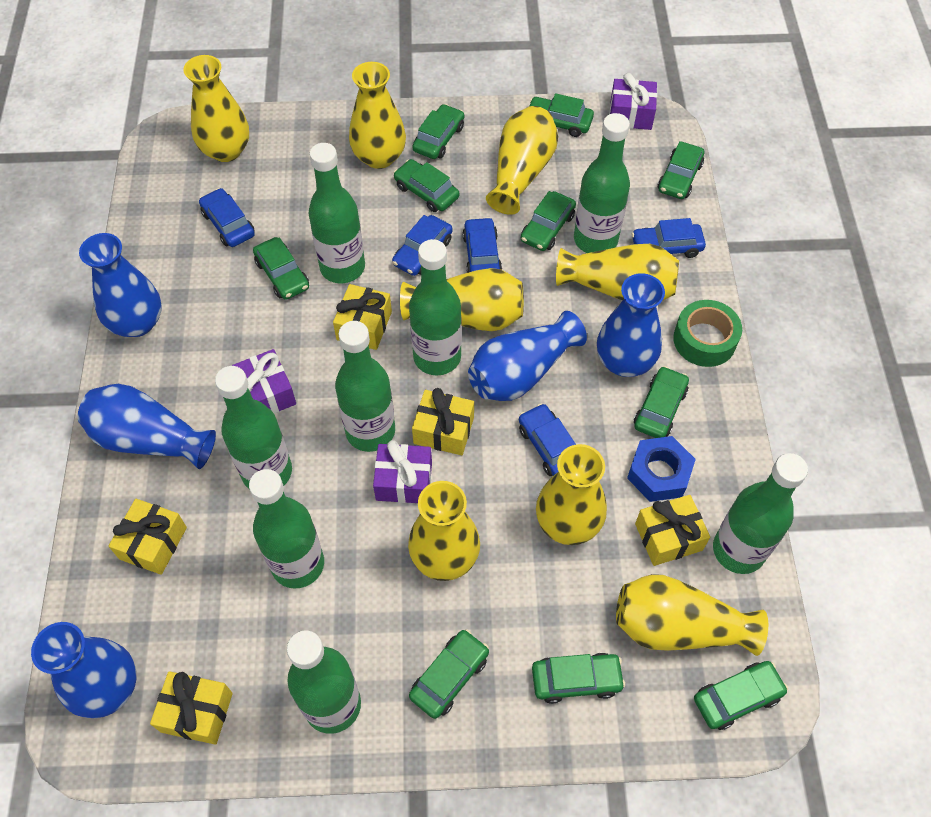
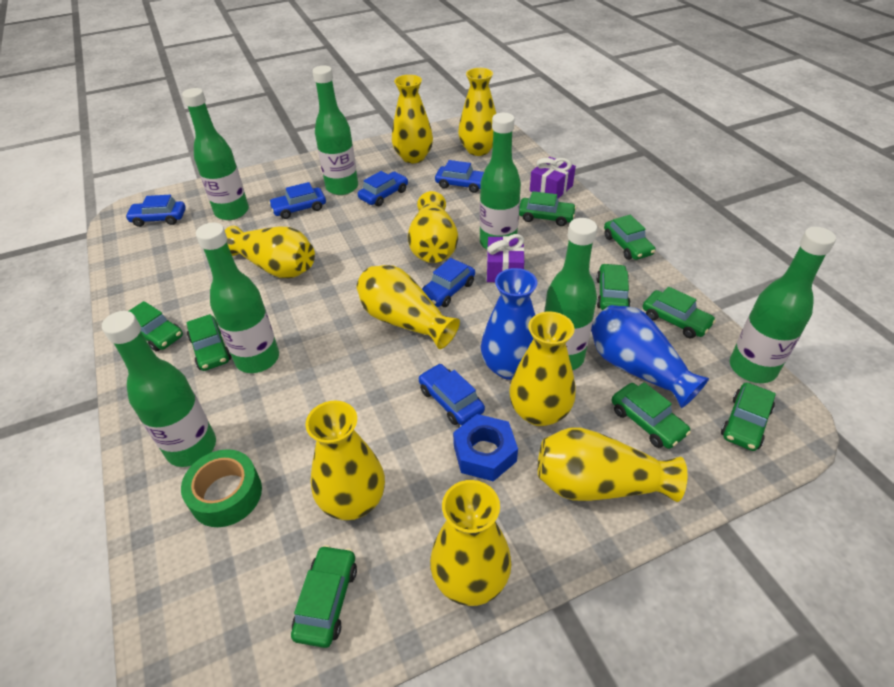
blue car: [199,188,255,247] [392,215,453,276] [463,217,502,273] [519,404,576,476] [632,218,706,258] = 5 -> [125,195,186,227] [269,182,326,219] [358,171,408,206] [419,364,485,425] [422,258,475,307] [435,160,484,193] = 6
blue vase: [31,622,137,718] [78,384,216,469] [79,233,162,337] [468,311,587,401] [597,273,665,377] = 5 -> [481,268,537,380] [591,305,709,408] = 2
green bottle: [215,366,292,489] [249,469,324,589] [287,630,361,734] [308,143,365,283] [335,321,395,452] [409,239,462,375] [574,113,630,253] [713,453,808,574] = 8 -> [102,311,216,467] [182,88,249,220] [196,223,279,373] [312,66,358,195] [480,113,521,249] [544,218,597,370] [730,227,836,383] = 7
green car: [253,237,309,300] [394,159,459,212] [409,629,489,719] [412,104,464,159] [521,191,576,251] [529,93,594,137] [532,653,625,704] [634,366,689,438] [658,141,704,199] [694,661,788,730] = 10 -> [129,301,183,352] [186,314,231,371] [291,545,357,648] [519,191,576,226] [596,263,631,310] [604,215,655,260] [612,382,691,449] [643,287,716,338] [721,382,776,451] = 9
purple gift: [232,349,296,414] [373,440,432,503] [609,73,657,130] = 3 -> [487,234,525,282] [530,157,576,198] = 2
yellow gift: [109,499,187,575] [150,671,233,745] [333,284,392,350] [412,388,474,455] [635,495,710,566] = 5 -> none = 0
yellow vase: [183,55,249,162] [349,62,406,169] [400,268,524,331] [408,481,480,581] [486,106,558,215] [536,444,607,545] [556,244,679,300] [616,574,768,656] = 8 -> [225,226,315,278] [305,400,385,520] [357,265,460,349] [392,75,433,163] [408,191,458,263] [430,480,511,606] [458,68,496,156] [509,312,576,426] [538,428,687,502] = 9

